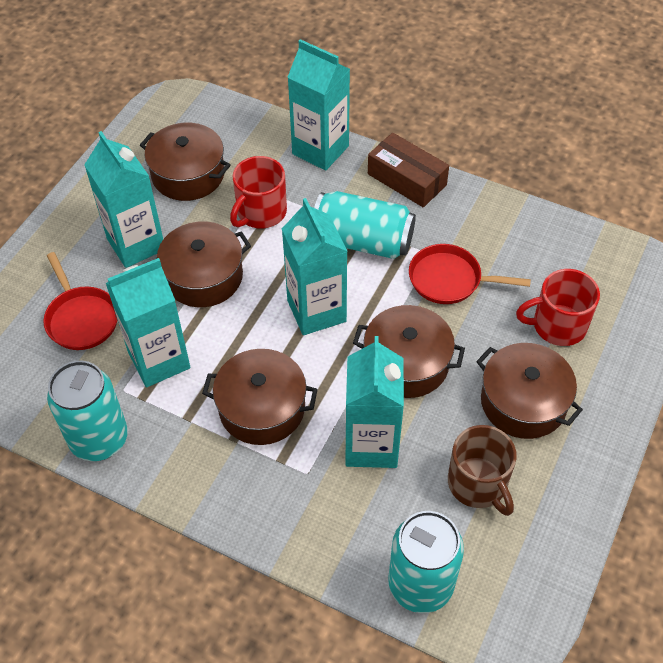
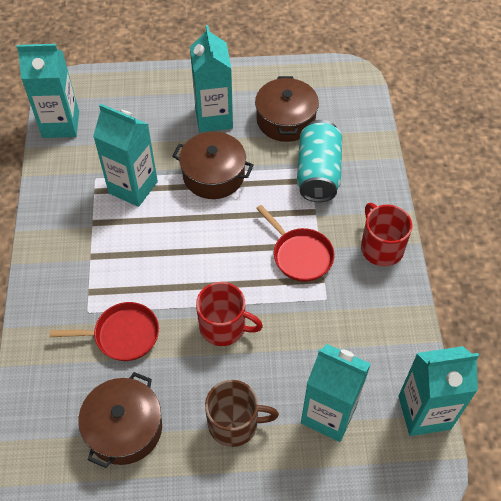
brown box: [368,133,449,207] = 1 -> none = 0
brown pot: [140,123,231,201] [157,222,251,307] [202,349,318,445] [353,305,465,398] [476,343,583,439] = 5 -> [78,372,162,468] [172,132,254,199] [255,76,319,142] = 3
turquoise can: [47,361,128,461] [314,191,416,259] [388,511,464,613] = 3 -> [297,120,342,202] = 1

